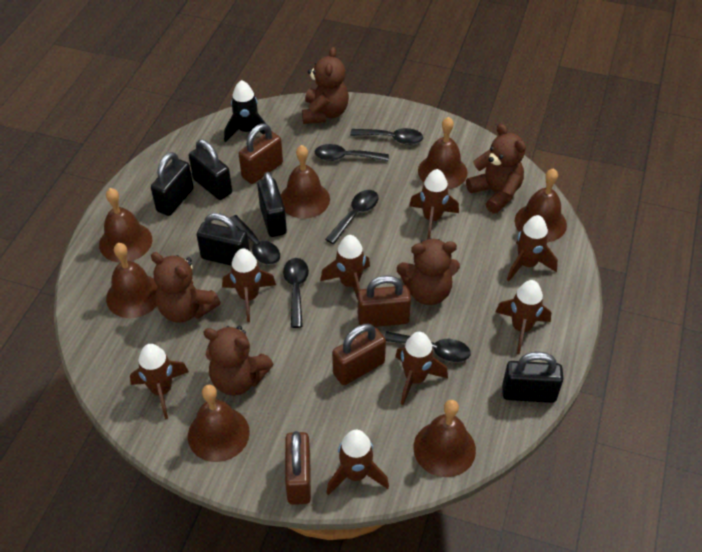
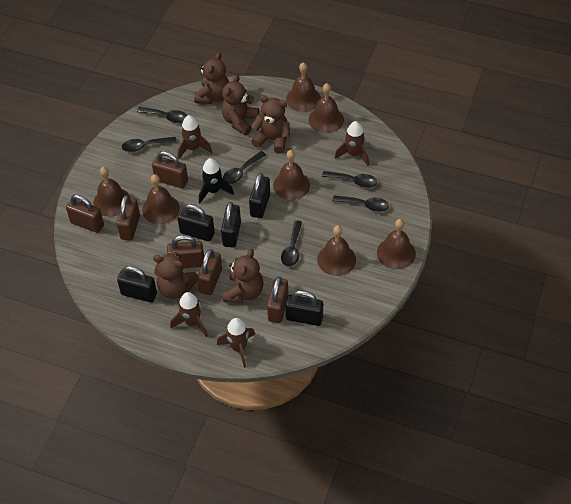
brown padlock: [239,123,283,184] [285,431,311,505] [332,324,386,385] [358,275,411,327] = 4 -> [66,195,104,233] [117,195,140,241] [152,151,188,188] [167,235,204,268] [197,249,222,295] [267,276,288,323] = 6
brown rocket: [130,344,189,419] [222,248,276,322] [320,235,370,300] [326,430,389,495] [395,332,448,405] [409,169,459,239] [496,280,551,354] [507,215,558,281] = 8 -> [170,292,208,337] [177,115,212,160] [217,318,255,368] [334,121,369,166] = 4

